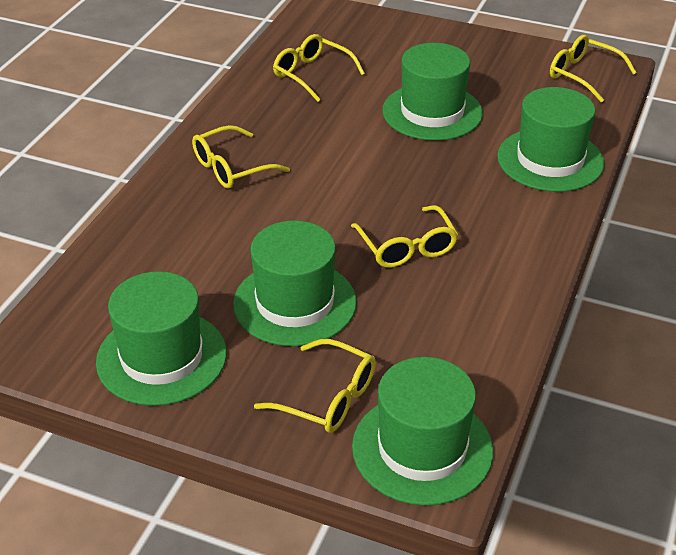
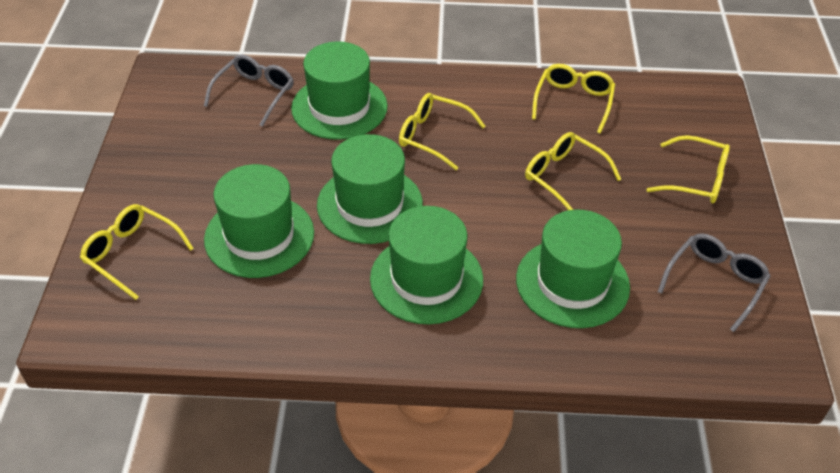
grey glasses: none = 0 -> [204,54,294,127] [658,233,770,332] = 2

